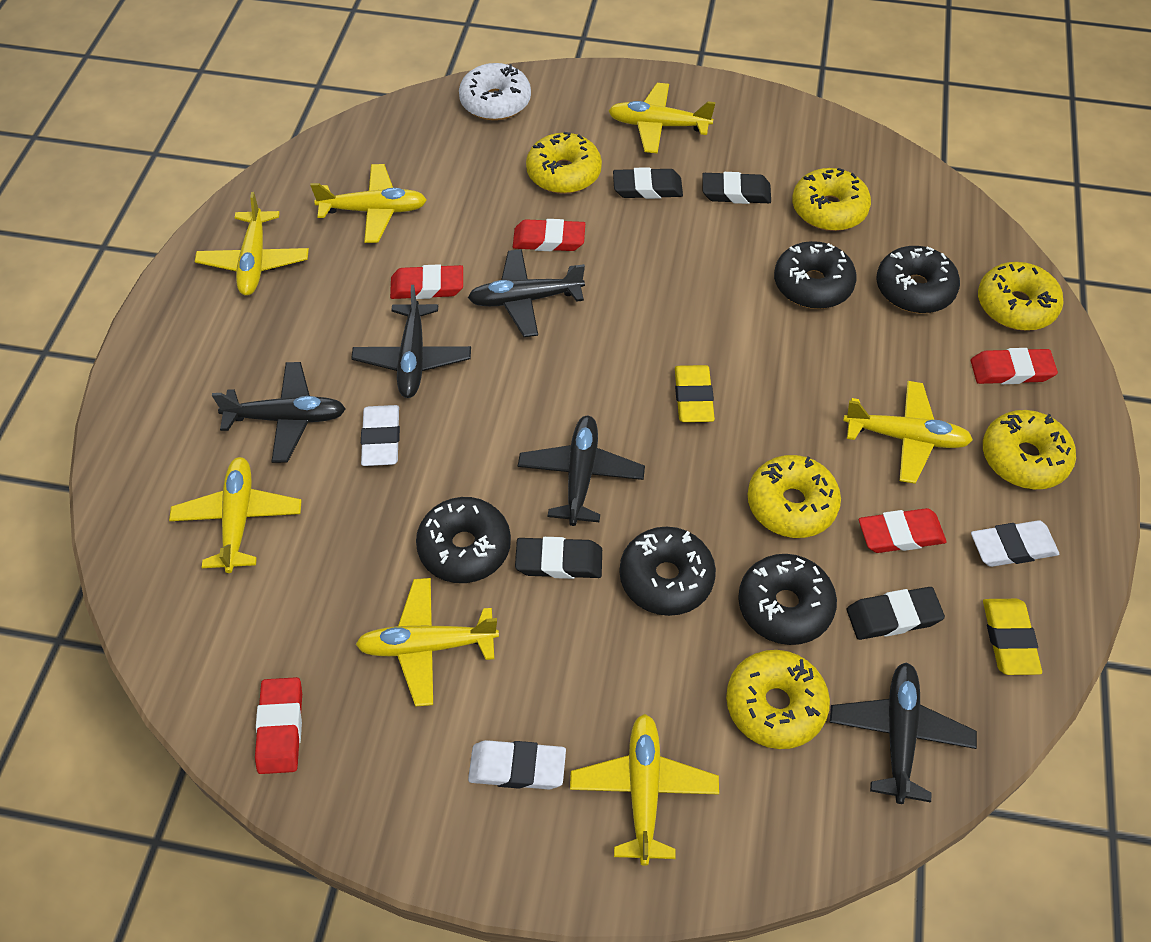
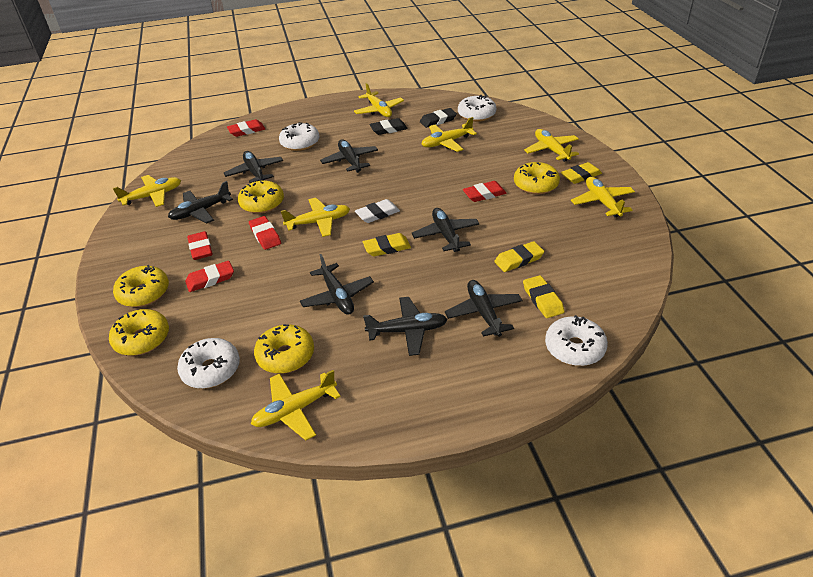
black donut: [416,497,511,583] [620,527,716,616] [738,554,837,645] [774,241,857,309] [876,246,960,313] = 5 -> none = 0
black eraser: [515,537,602,579] [613,167,683,199] [702,172,771,204] [847,587,945,640] = 4 -> [369,118,408,135] [420,108,457,128] = 2
black plane: [212,362,346,463] [351,285,471,398] [468,249,585,337] [518,416,645,526] [830,662,977,804] = 5 -> [168,181,233,224] [224,151,283,183] [300,254,374,315] [320,139,378,173] [363,297,447,356] [412,208,480,252] [445,280,523,337] = 7
white donut: [459,63,531,120] = 1 -> [177,338,240,389] [279,122,319,151] [458,95,496,122] [545,315,608,366] = 4
white eraser: [361,405,400,466] [468,740,566,790] [971,520,1059,567] = 3 -> [355,199,400,223] = 1
yellow donut: [526,132,602,194] [726,650,830,749] [747,455,841,538] [792,168,871,231] [978,262,1064,331] [983,410,1076,489] = 6 -> [109,309,169,356] [113,265,169,307] [238,181,284,214] [254,324,314,374] [514,162,560,194] = 5
yellow eraser: [675,365,715,422] [983,599,1042,675] = 2 -> [363,233,411,256] [494,241,544,272] [523,275,564,318] [561,162,602,184] = 4

